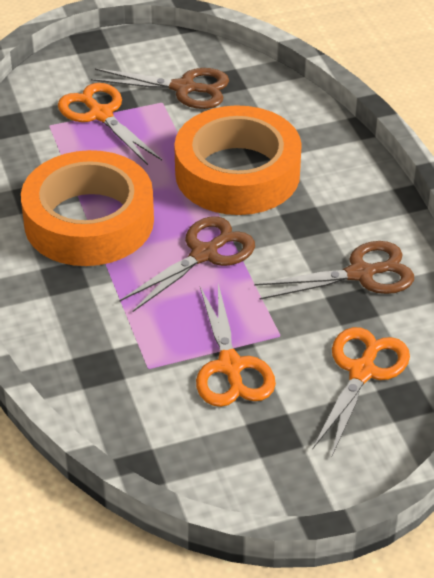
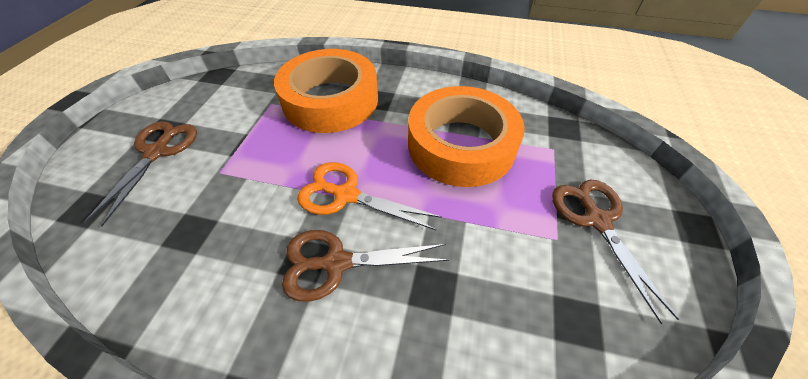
orange scissors: [58,83,162,165] [196,284,276,407] [312,327,410,456] = 3 -> [297,162,442,231] = 1

